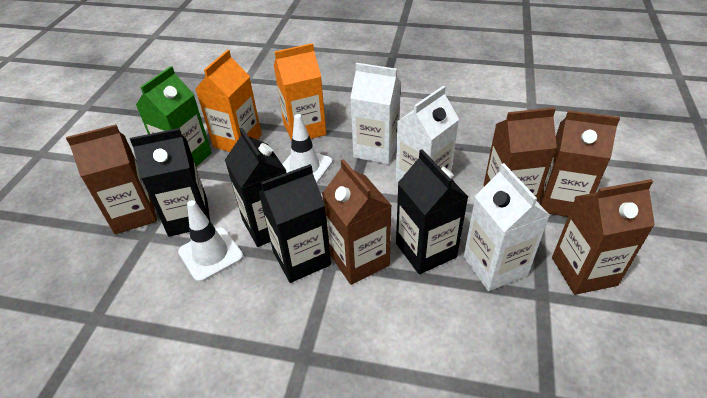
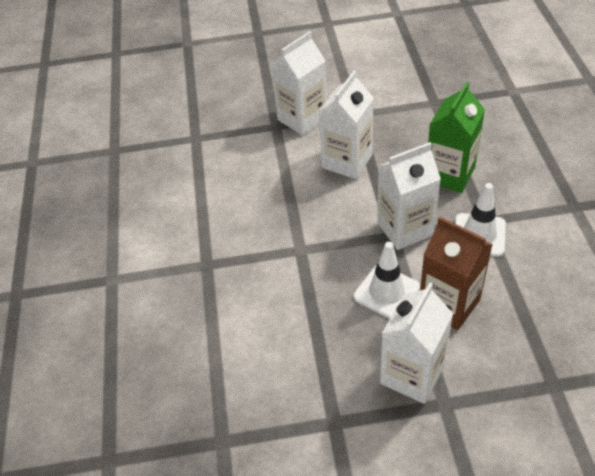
black carton: [130,128,210,237] [225,128,287,247] [259,164,331,283] [396,149,468,274] = 4 -> none = 0
brown carton: [66,124,157,234] [322,159,392,285] [484,107,557,202] [540,110,620,217] [552,179,655,295] = 5 -> [420,217,492,330] = 1
orange carton: [196,50,262,152] [274,43,326,141] = 2 -> none = 0
white carton: [350,63,401,164] [396,86,459,183] [464,163,550,291] = 3 -> [271,31,327,136] [318,70,374,179] [377,142,441,250] [380,283,453,404] = 4

